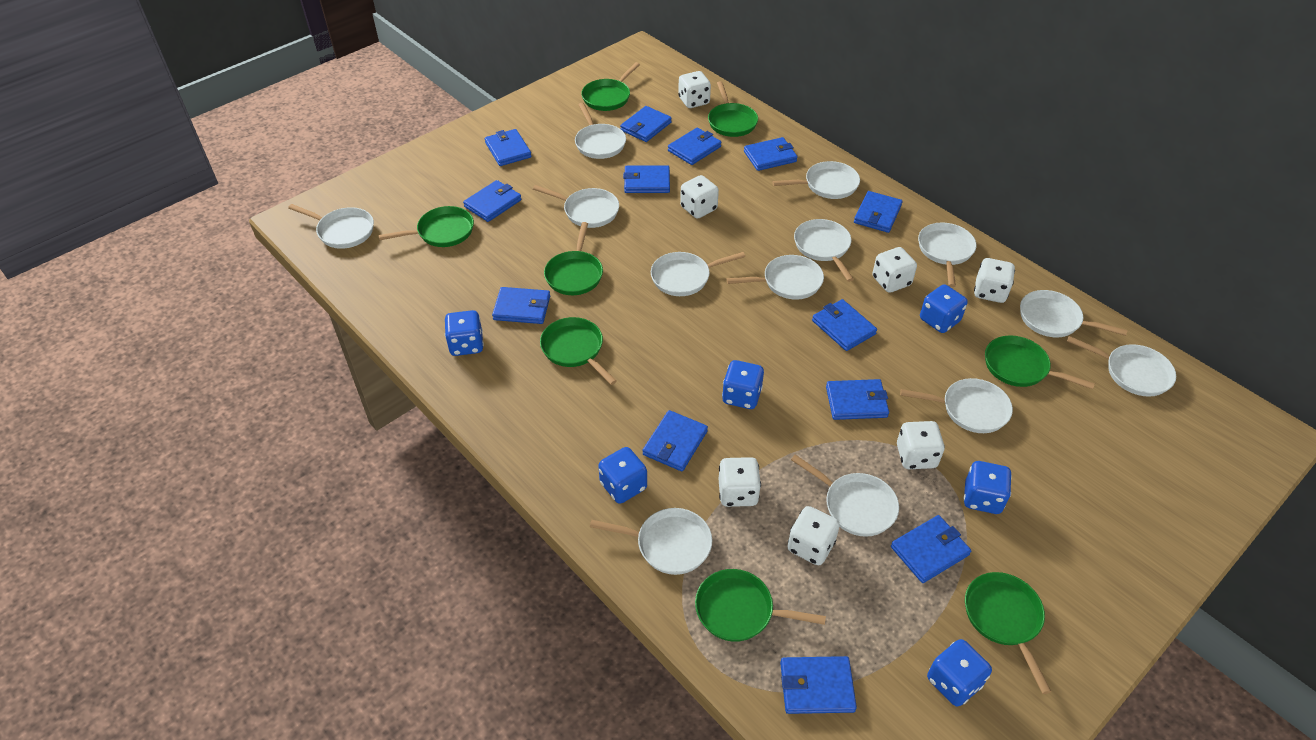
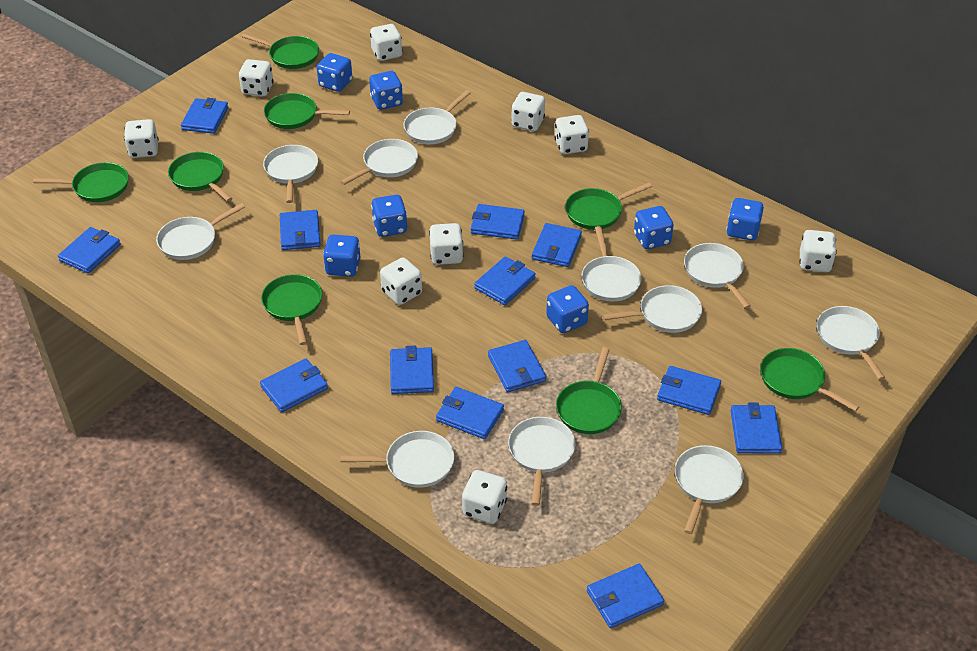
blue dice: [445,310,484,356] [598,447,647,504] [722,360,764,409] [920,284,968,333] [927,639,992,707] [963,461,1012,514] = 6 -> [317,53,352,92] [323,235,360,277] [369,71,403,110] [371,195,407,237] [546,285,589,333] [634,206,674,249] [726,198,764,241] = 7
white dice: [678,71,711,108] [680,175,719,218] [719,457,761,507] [787,506,840,565] [872,247,917,293] [897,421,945,469] [974,258,1015,303] = 7 -> [124,119,159,158] [239,59,273,96] [370,24,402,61] [380,257,422,305] [429,223,464,265] [462,470,507,524] [511,92,545,131] [554,115,589,154] [799,230,837,272] = 9
white pan: [288,204,374,249] [533,185,619,228] [575,103,626,159] [590,508,712,575] [651,252,745,296] [726,255,824,300] [772,161,860,199] [791,454,899,537] [794,219,854,282] [900,378,1013,433] [918,223,976,287] [1020,290,1128,337] [1067,336,1176,397] = 13 -> [156,203,245,260] [263,145,318,203] [340,139,418,185] [341,431,454,488] [403,90,471,144] [508,417,575,506] [581,226,642,302] [602,285,702,333] [675,445,744,534] [684,243,751,309] [817,306,885,380] = 11

